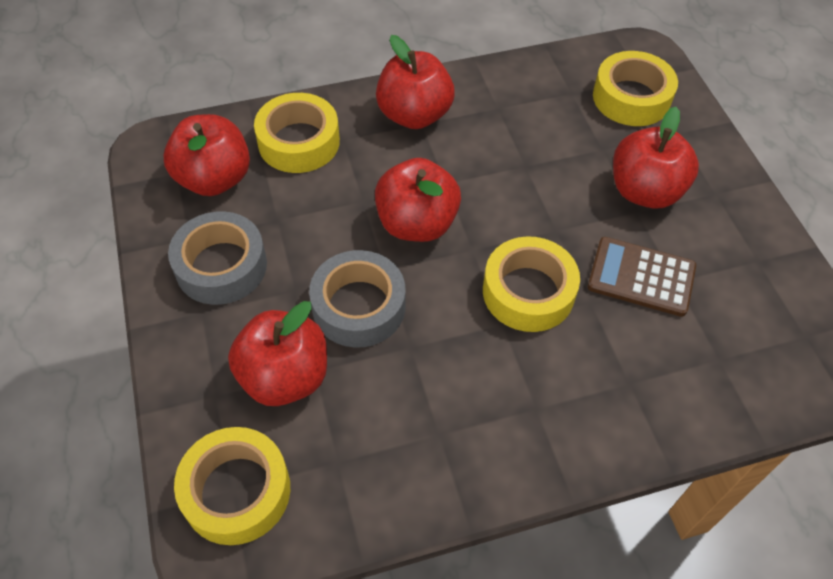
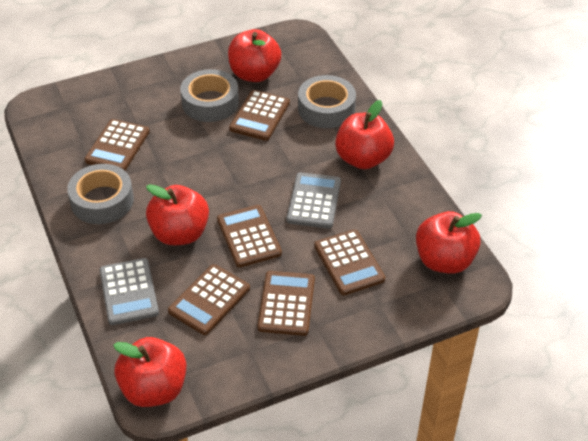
brown calculator: [588,237,696,317] = 1 -> [84,119,150,171] [168,264,250,335] [217,205,282,267] [229,90,290,141] [258,271,315,336] [314,229,385,295] = 6
grey calculator: none = 0 -> [100,258,159,325] [287,172,341,229] = 2
grey tape: [168,211,267,305] [309,250,406,348] = 2 -> [67,164,134,224] [180,69,239,122] [298,75,356,128] = 3
yellow tape: [174,427,290,545] [254,93,340,173] [483,236,580,332] [593,51,678,126] = 4 -> none = 0

